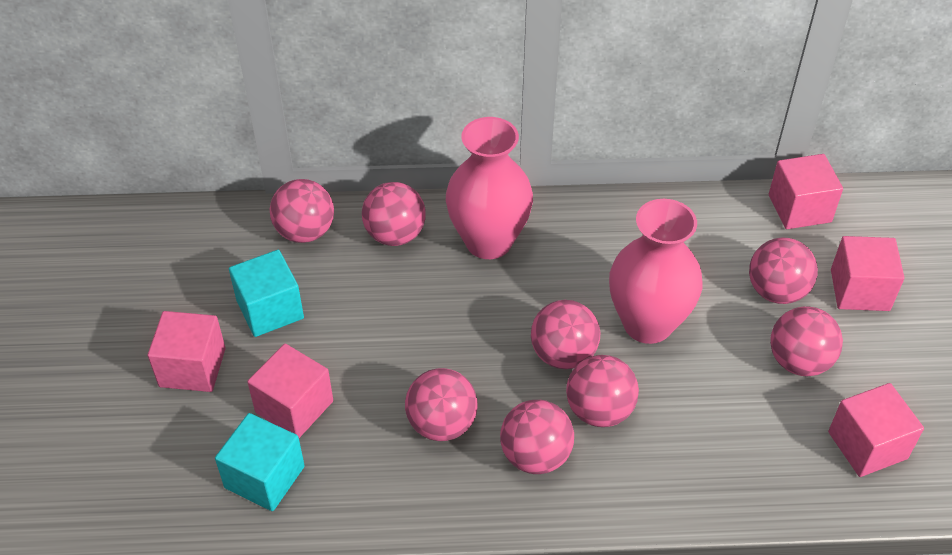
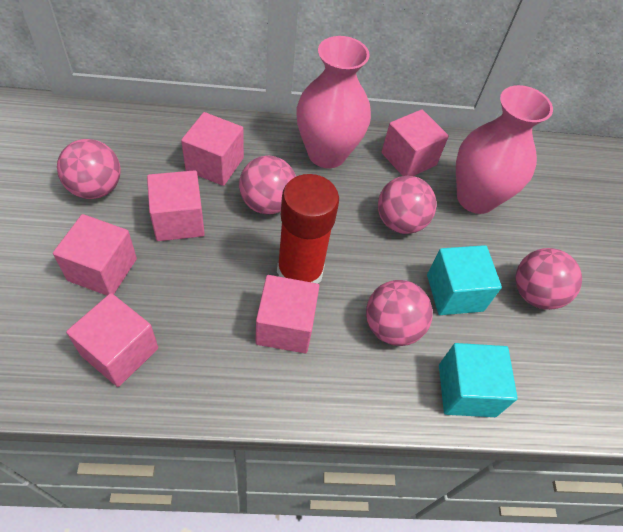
pink ball: [270,179,334,243] [362,182,426,246] [405,368,478,441] [500,400,574,474] [531,300,600,369] [566,355,639,427] [749,238,818,304] [770,306,843,376] = 8 -> [57,139,121,199] [239,156,296,214] [366,280,433,346] [378,176,437,234] [516,248,582,310] = 5
pink cube: [148,311,226,392] [247,344,333,438] [769,154,843,229] [828,383,924,477] [831,236,905,311] = 5 -> [53,214,137,295] [66,293,158,387] [147,170,205,241] [181,112,244,186] [256,275,319,353] [382,109,449,176] = 6
red glue stick: none = 0 -> [277,174,339,283] = 1

